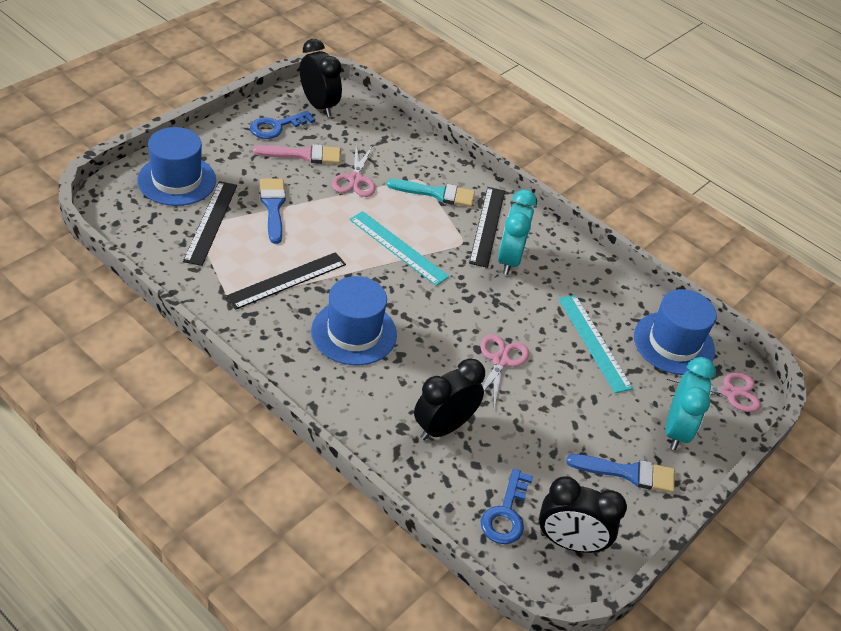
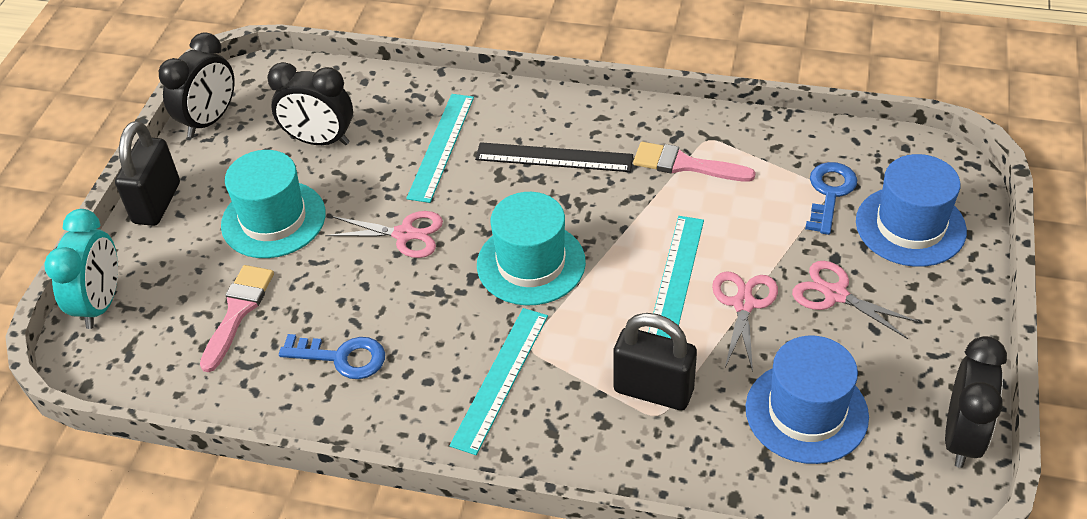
black padlock: none = 0 -> [115,121,180,226] [613,313,697,410] = 2
black ruler: [183,181,237,266] [225,252,346,310] [469,187,505,268] = 3 -> [475,142,633,172] = 1
blue brush: [260,179,286,244] [566,454,675,493] = 2 -> none = 0
blue hat: [137,127,216,206] [311,276,397,365] [634,289,717,375] = 3 -> [745,336,869,464] [856,154,967,267] = 2
pink brush: [253,144,341,164] = 1 -> [200,265,274,372] [633,142,756,182] = 2
turquoise brush: [387,179,475,207] = 1 -> none = 0
turquoise clock: [498,189,537,275] [666,357,716,450] = 2 -> [44,209,118,329] = 1
turquoise hat: none = 0 -> [221,150,326,258] [477,192,586,306] = 2
turquoise ruler: [349,211,449,286] [558,295,633,393] = 2 -> [406,94,474,203] [449,308,548,455] [648,216,704,339] = 3

